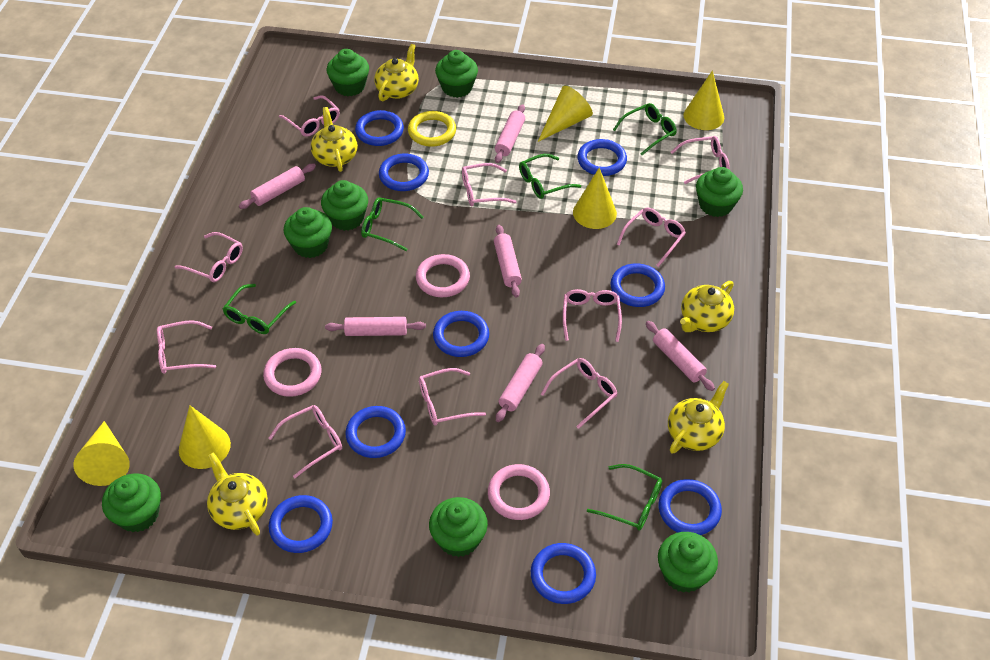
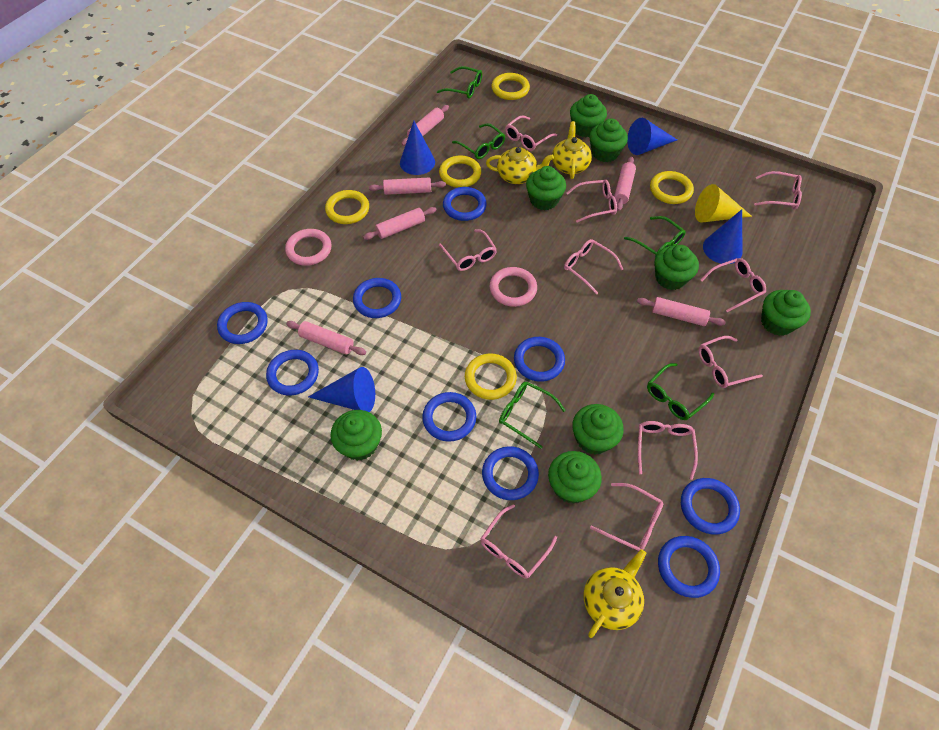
blue cone: none = 0 -> [308,367,375,412] [400,121,435,175] [627,118,677,155] [703,209,742,264] = 4
pink ring: [263,348,321,397] [416,254,470,297] [488,464,550,520] = 3 -> [285,229,332,266] [490,267,537,307] = 2
yellow cone: [73,421,130,486] [179,405,231,469] [538,86,593,142] [573,168,617,229] [683,70,724,130] = 5 -> [695,184,752,223] = 1
yellow ring: [408,111,456,147] = 1 -> [325,190,369,224] [439,156,481,188] [465,353,517,400] [492,73,530,100] [650,171,694,204] = 5
yellow teapot: [207,452,268,536] [311,107,358,172] [374,44,419,101] [668,381,729,453] [680,281,734,332] = 5 -> [486,147,554,184] [552,121,592,179] [584,549,647,638] = 3

